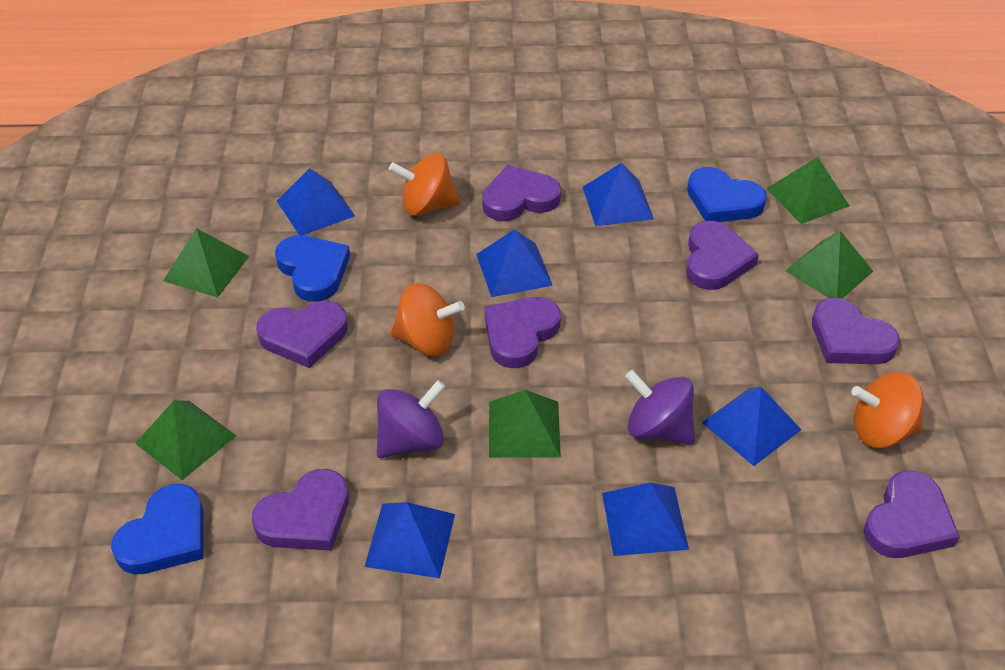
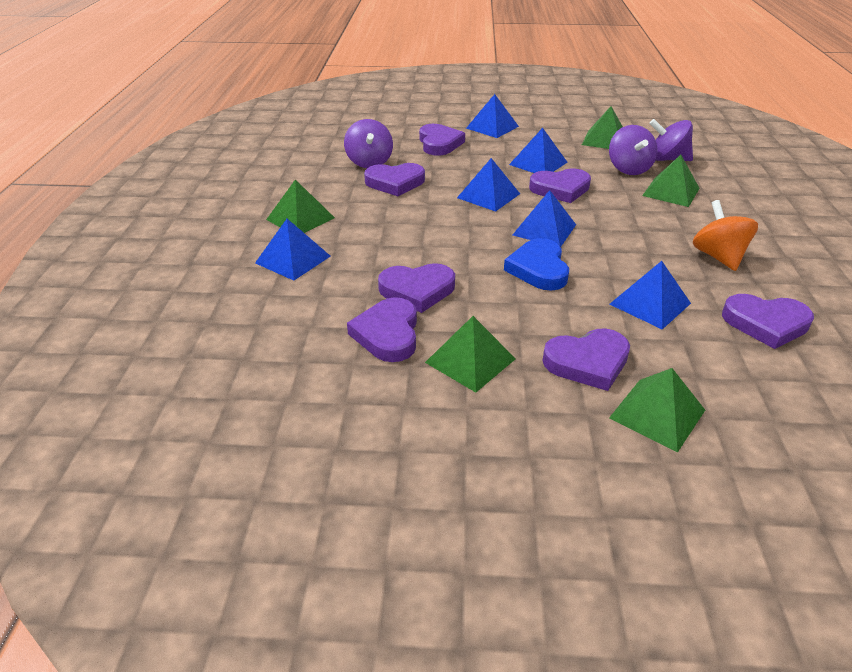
blue heart: [111,484,203,574] [275,235,350,302] [687,167,767,222] = 3 -> [504,238,569,291] = 1
orange spinning top: [389,153,461,216] [391,283,465,356] [851,372,924,448] = 3 -> [693,200,758,271] = 1
purple spinning top: [377,380,446,458] [625,370,695,445] = 2 -> [344,119,393,168] [609,125,658,175] [649,119,693,161] = 3

